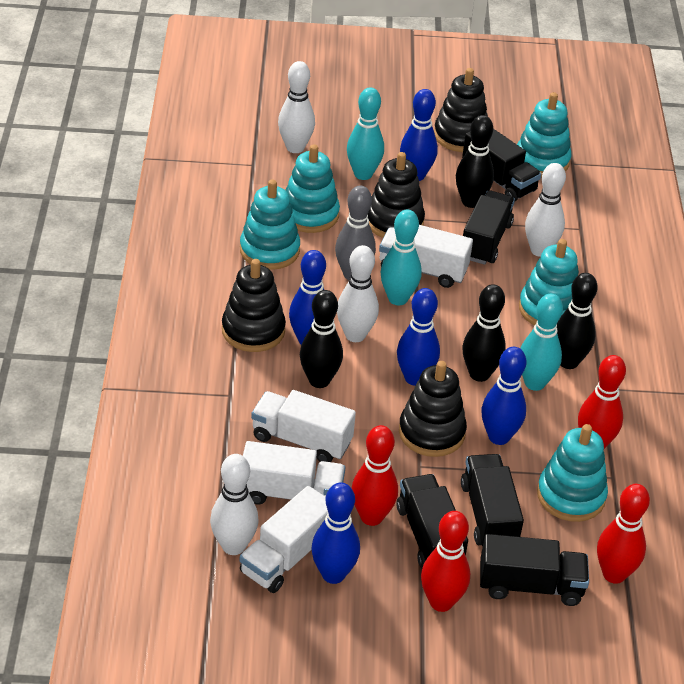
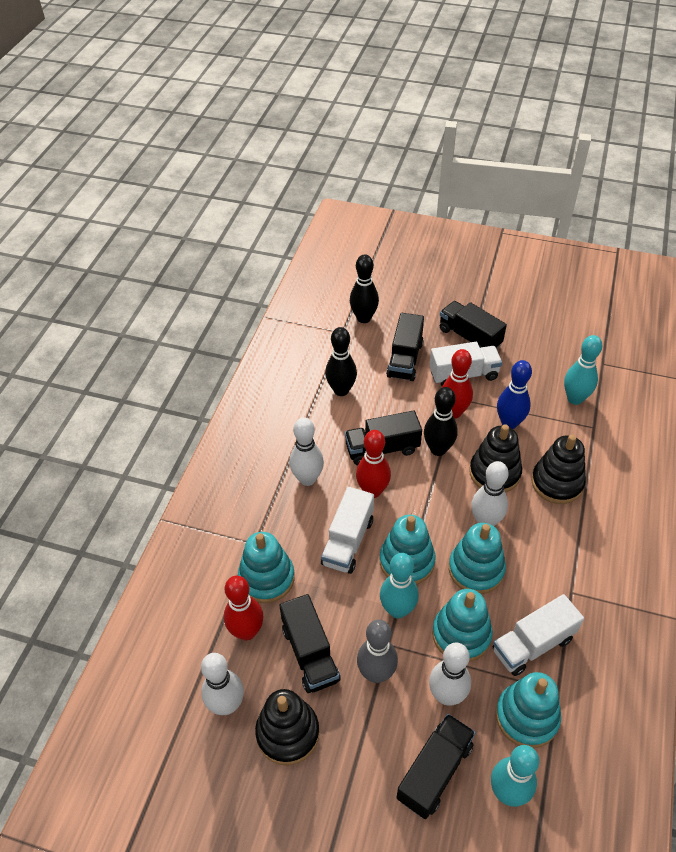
black bowling pin: [300,290,343,388] [456,115,494,208] [463,284,506,382] [557,273,598,369] = 4 -> [325,327,357,396] [350,254,379,323] [424,387,458,456] = 3
black stacking toy: [222,259,286,352] [368,152,425,238] [399,361,467,457] [434,68,488,152] = 4 -> [255,689,320,765] [469,424,522,493] [531,435,586,504] = 3
blue bowling pin: [289,250,326,345] [311,482,360,584] [397,288,440,386] [400,89,438,181] [482,347,526,445] = 5 -> [497,360,532,429] = 1
red bowling pin: [352,425,398,526] [421,511,470,612] [578,355,626,449] [597,484,650,584] = 4 -> [224,576,263,641] [356,430,391,498] [442,349,473,418] = 3
white truck: [240,486,328,593] [243,441,345,504] [251,390,356,462] [379,225,473,288] = 4 -> [321,487,374,574] [429,342,502,386] [493,594,584,676] = 3

